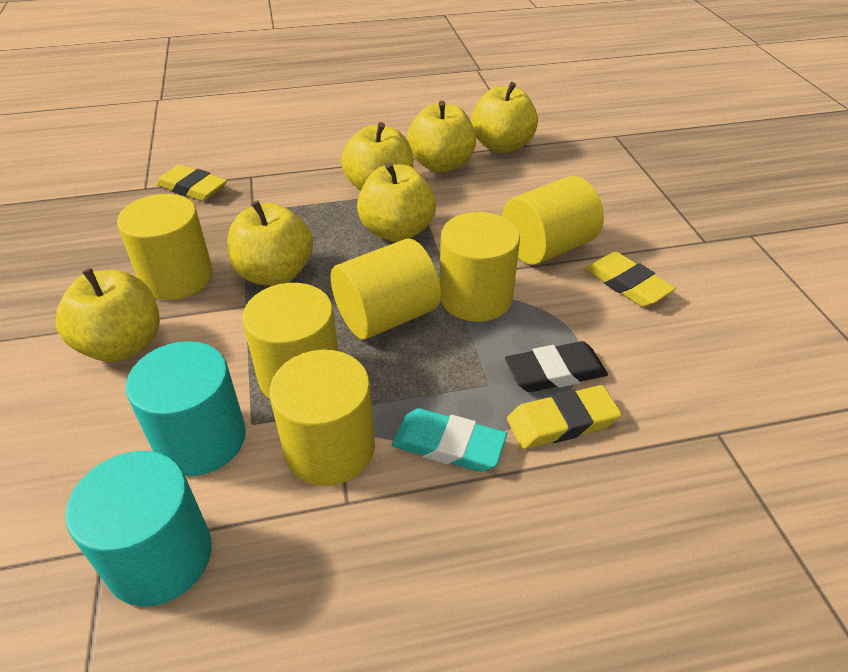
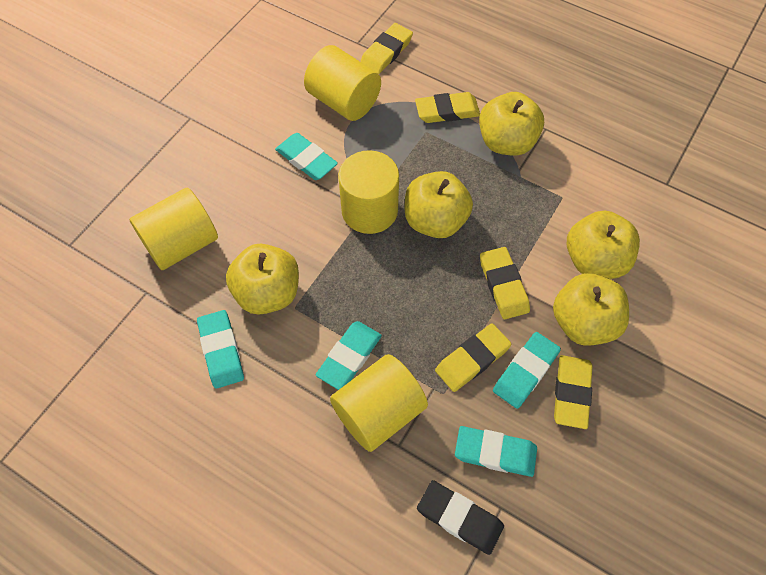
turquoise cylinder: [65,451,212,606] [126,341,246,476] = 2 -> none = 0
turquoise eraser: [392,408,507,472] = 1 -> [197,310,244,389] [275,133,338,180] [316,321,382,390] [455,426,537,477] [493,332,561,409] = 5
yellow apple: [55,268,160,362] [227,201,313,286] [341,122,413,191] [357,162,436,242] [407,101,476,173] [471,82,538,153] = 6 -> [226,244,299,315] [405,171,473,238] [479,92,544,156] [553,273,629,346] [567,210,640,279] = 5
yellow cylinder: [117,194,213,300] [242,283,338,399] [269,350,375,486] [331,239,441,339] [440,212,520,322] [502,176,604,265] = 6 -> [129,187,218,270] [304,45,381,121] [330,354,428,452] [338,150,399,234] = 4
yellow eraser: [156,165,227,201] [507,385,621,449] [585,252,676,307] = 3 -> [360,23,413,74] [415,92,480,123] [435,323,511,392] [480,247,530,319] [554,355,593,429] = 5

